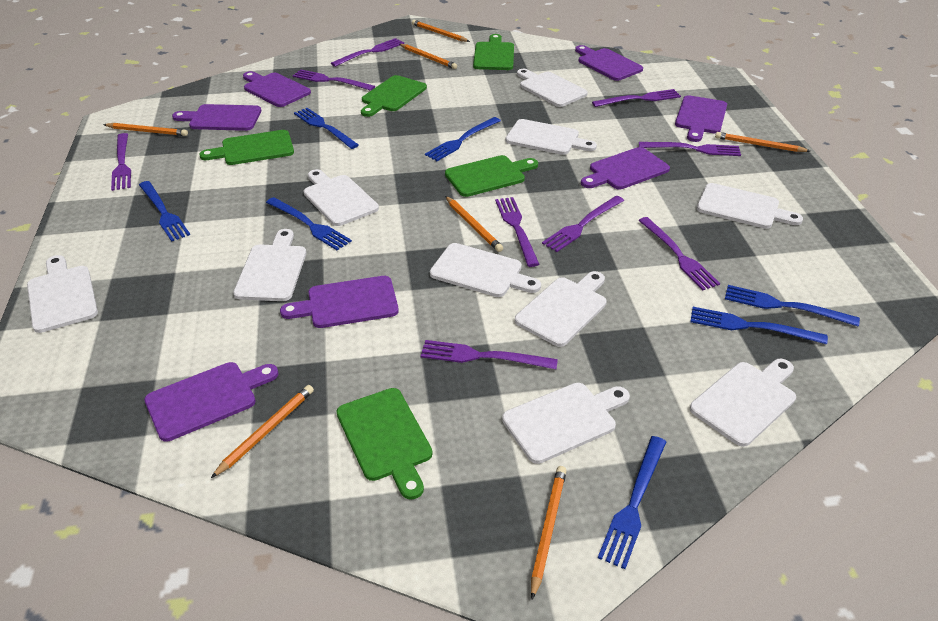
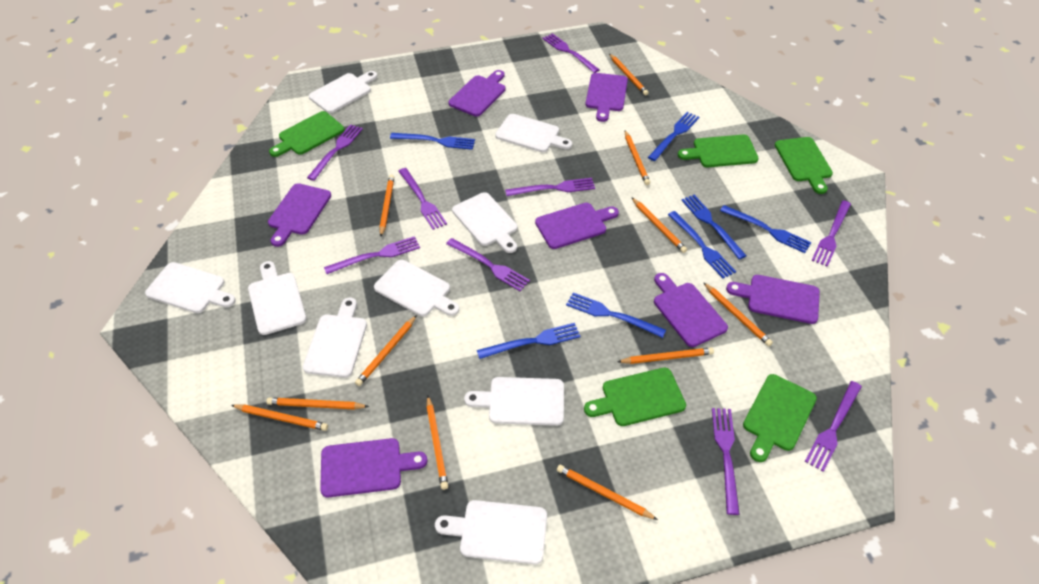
orange pencil: [103,123,188,136] [211,385,314,478] [399,44,457,69] [412,20,470,42] [445,196,503,252] [531,466,567,599] [715,132,810,152] = 7 -> [231,405,328,431] [266,397,369,410] [355,315,417,386] [379,174,394,236] [426,396,448,490] [557,465,658,520] [609,54,649,96] [617,347,714,364] [625,131,650,185] [631,197,687,253] [703,282,773,346] = 11
white cutting board: [27,255,98,333] [233,229,306,301] [304,169,379,226] [430,243,541,297] [502,383,630,464] [505,119,597,155] [515,271,607,347] [517,69,588,107] [690,359,796,447] [697,183,803,229] = 10 -> [145,262,235,313] [248,261,306,335] [303,298,367,378] [309,71,377,113] [374,260,459,316] [435,500,547,565] [452,192,517,253] [464,377,564,426] [495,114,572,152] = 9

